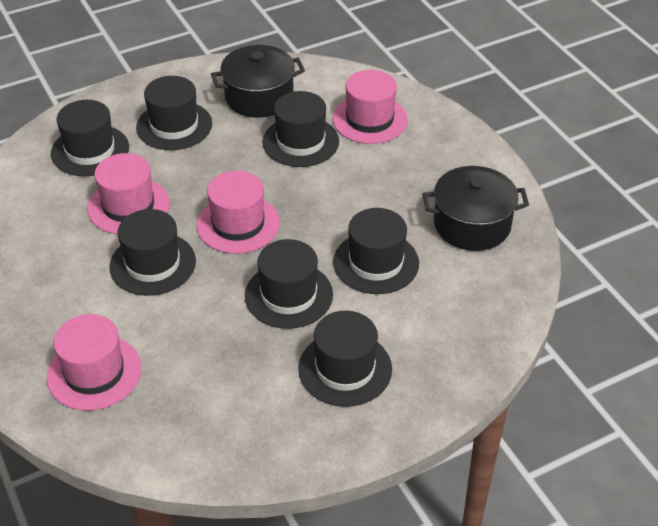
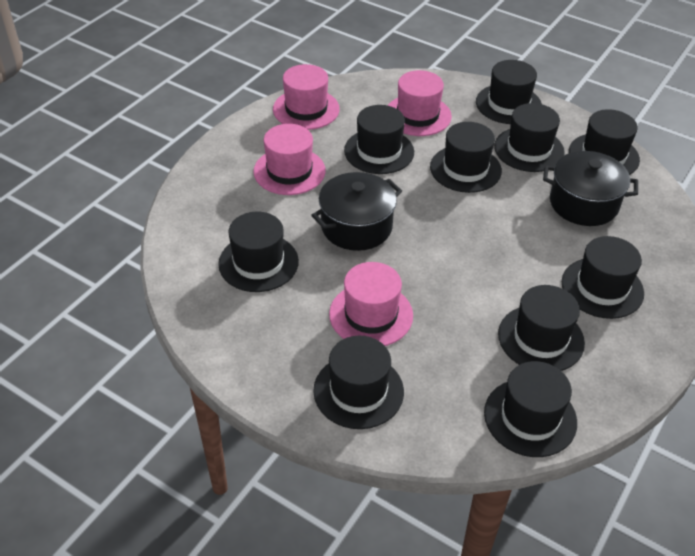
black hat: [51,100,129,176] [109,209,196,296] [136,76,212,150] [245,239,333,329] [262,91,339,167] [298,311,392,407] [333,208,419,294] = 7 -> [218,212,299,292] [313,336,404,429] [344,105,414,174] [430,122,502,193] [476,60,542,124] [484,361,577,457] [494,103,565,172] [498,285,585,371] [562,236,644,319] [569,109,640,175] = 10

